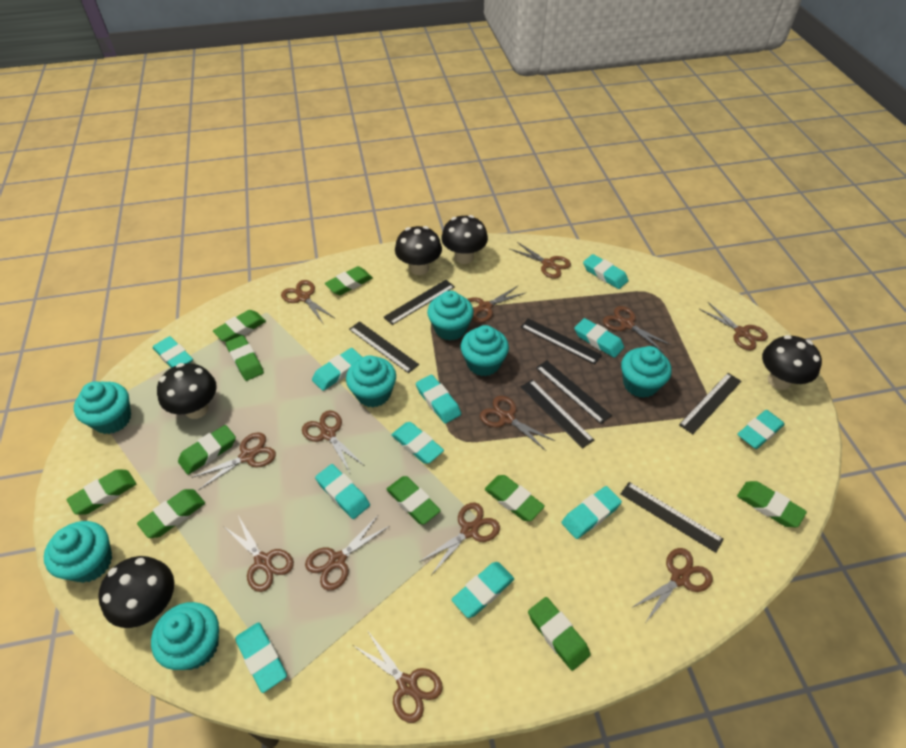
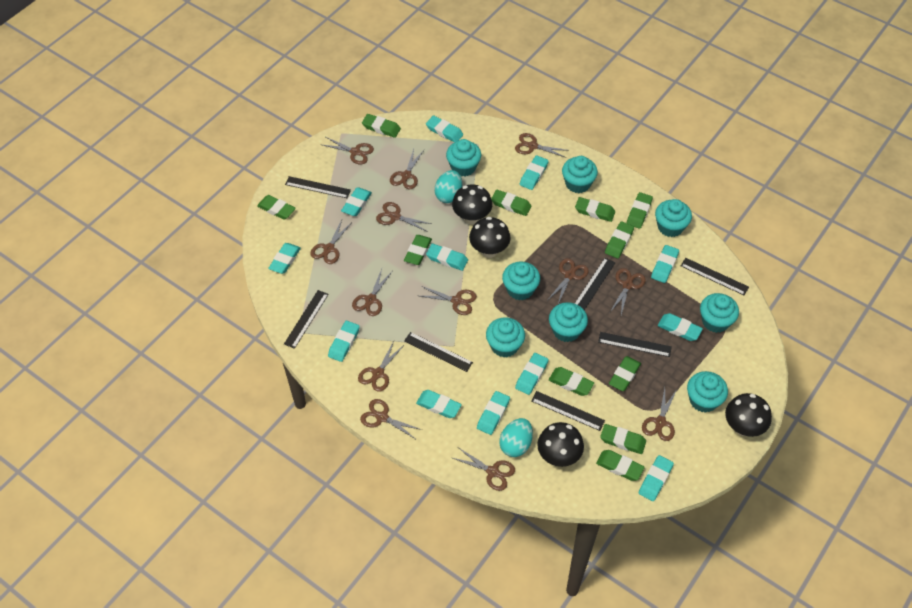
black mushroom: [98,556,174,628] [157,363,217,419] [395,226,442,275] [441,215,488,264] [762,335,822,390] = 5 -> [452,185,492,225] [469,217,510,258] [537,422,584,467] [725,393,772,437] = 4
green eraser: [67,469,136,515] [137,489,205,538] [178,425,236,475] [213,310,266,342] [226,335,264,381] [325,266,373,295] [386,476,441,525] [485,475,545,521] [528,597,591,671] [737,481,807,527] = 10 -> [257,195,296,220] [362,114,401,138] [404,235,432,265] [491,190,531,216] [549,367,594,396] [575,197,615,222] [596,450,645,481] [600,424,646,454] [605,221,634,258] [609,356,641,391] [627,192,653,229] = 11
turquoise cupcake: [44,521,112,583] [74,381,131,434] [151,602,219,670] [346,355,396,407] [427,291,474,341] [461,325,509,376] [621,346,672,398] = 7 -> [446,139,481,176] [486,317,525,358] [502,262,540,300] [549,302,588,342] [562,156,598,193] [655,199,692,237] [687,371,728,413] [700,293,739,333] = 8
turquoise egg: none = 0 -> [434,170,462,203] [500,418,533,457] = 2
turquoise eraser: [153,336,193,368] [235,622,287,693] [312,348,363,391] [315,464,370,519] [391,422,444,464] [416,375,461,424] [452,562,514,618] [562,486,622,539] [574,318,624,358] [583,254,628,289] [737,410,785,449] = 11 -> [268,243,301,274] [328,321,360,362] [341,187,372,216] [416,390,462,418] [426,115,463,143] [426,244,468,271] [477,391,510,435] [515,353,549,395] [520,155,549,190] [639,455,674,501] [651,245,679,283] [658,313,703,341] = 12

